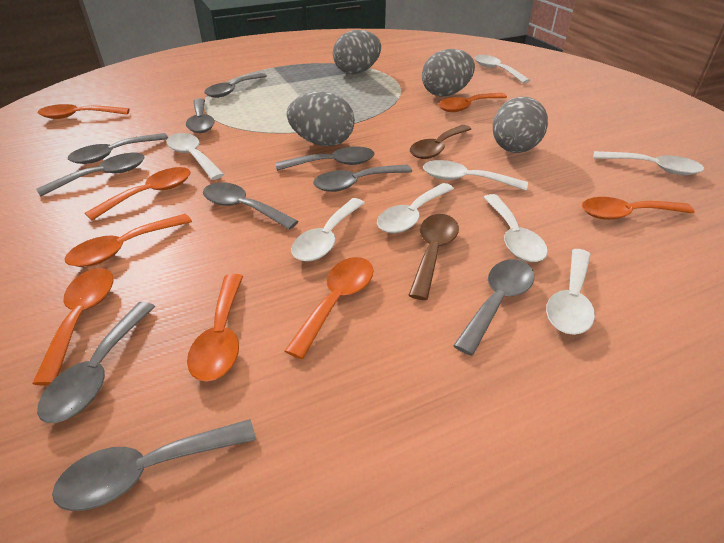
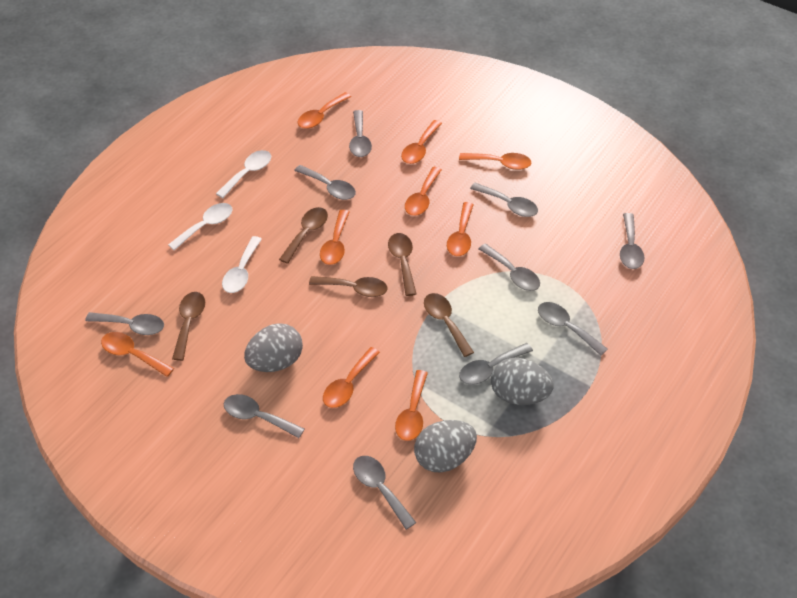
brown spoon: [408,214,459,300] [410,125,471,159] = 2 -> [172,292,205,361] [279,207,328,264] [309,276,387,297] [388,233,417,296] [424,293,474,357] = 5
grey egg: [287,92,355,146] [333,30,381,74] [422,49,475,97] [493,97,548,153] = 4 -> [244,323,303,372] [414,420,477,472] [491,358,553,405] = 3
orange spoon: [32,268,114,385] [38,104,130,119] [65,214,192,267] [85,167,191,220] [187,274,243,382] [285,257,374,359] [438,93,507,112] [582,197,694,220] = 8 -> [101,332,174,377] [297,92,351,129] [320,210,349,265] [323,347,380,408] [395,370,428,441] [401,120,442,164] [405,167,442,216] [447,202,474,256] [459,153,531,170] = 9
white spoon: [166,133,224,180] [291,198,365,262] [377,183,454,233] [423,160,528,191] [474,55,530,83] [483,194,548,262] [546,249,595,335] [593,151,704,175] = 8 -> [168,203,232,251] [216,150,271,198] [222,236,262,293] = 3

